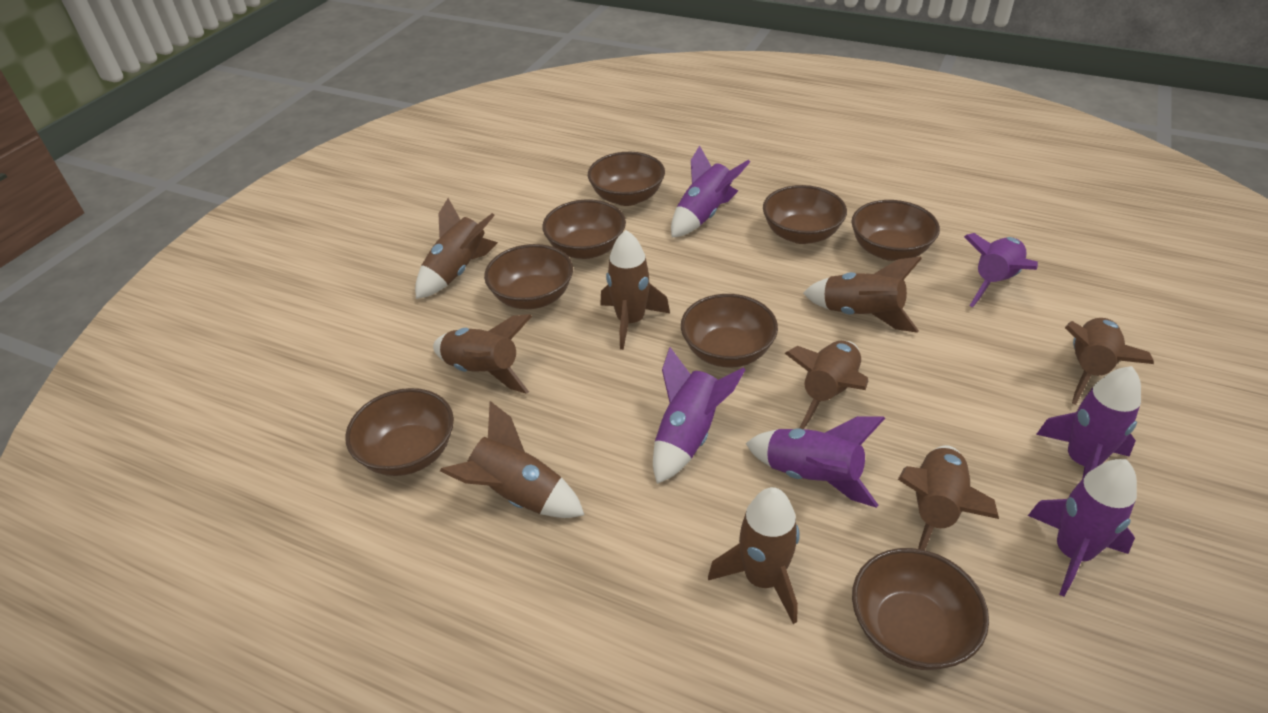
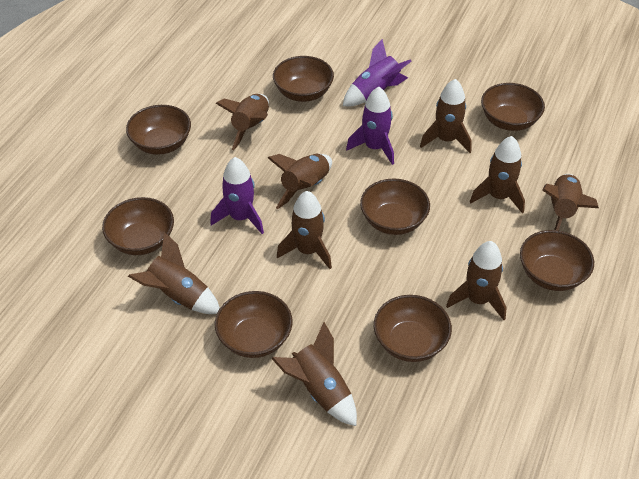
purple rocket: [653,347,746,484] [671,145,750,238] [746,416,885,508] [964,233,1038,308] [1028,459,1137,597] [1036,366,1141,479] = 6 -> [210,157,264,234] [343,39,412,106] [346,87,394,165] = 3

